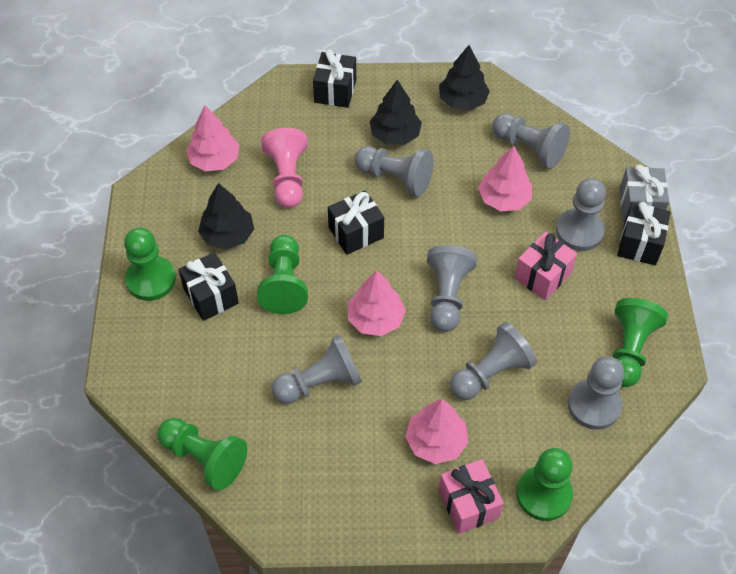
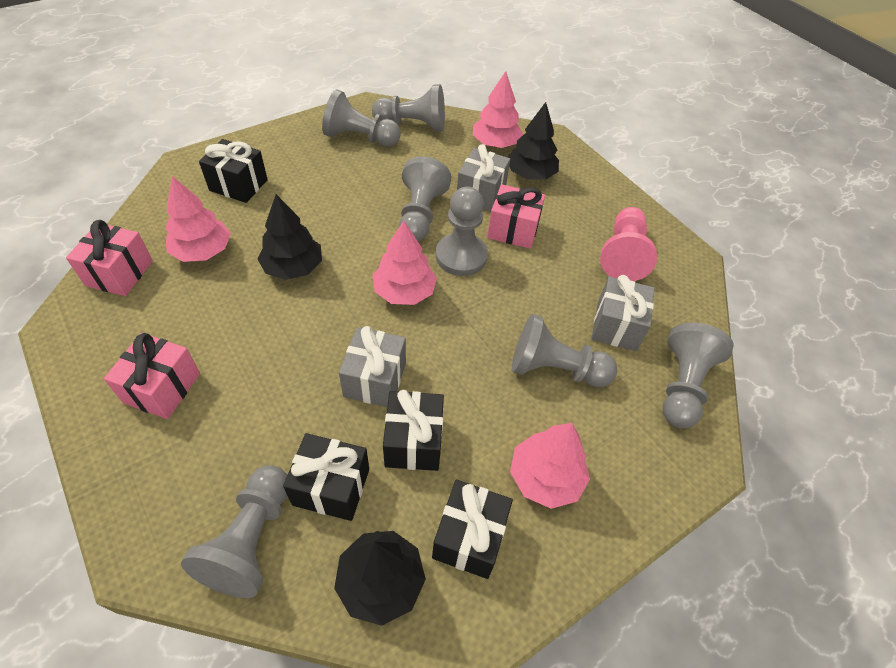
green pawn: [124,228,176,301] [157,418,247,491] [257,235,308,314] [516,448,573,521] [613,298,668,387] = 5 -> none = 0
grey gift: [619,165,669,222] = 1 -> [339,326,406,407] [457,144,510,212] [591,275,655,351] = 3
pink gift: [439,459,504,534] [514,232,577,300] = 2 -> [66,220,153,296] [104,333,200,419] [487,184,545,249] = 3

